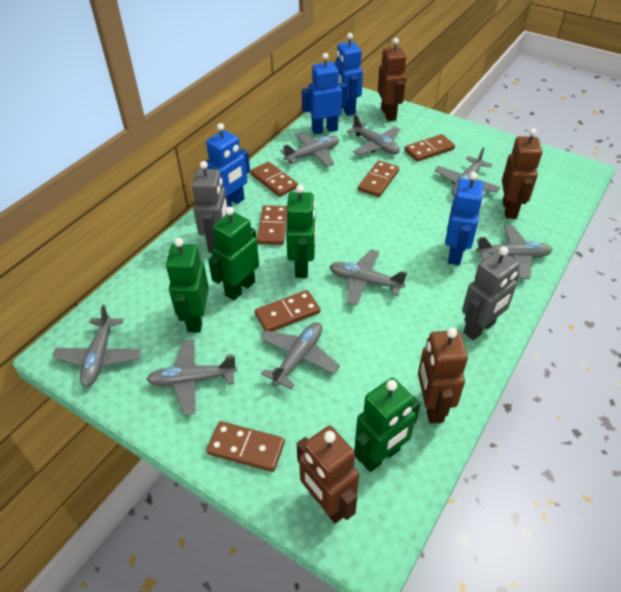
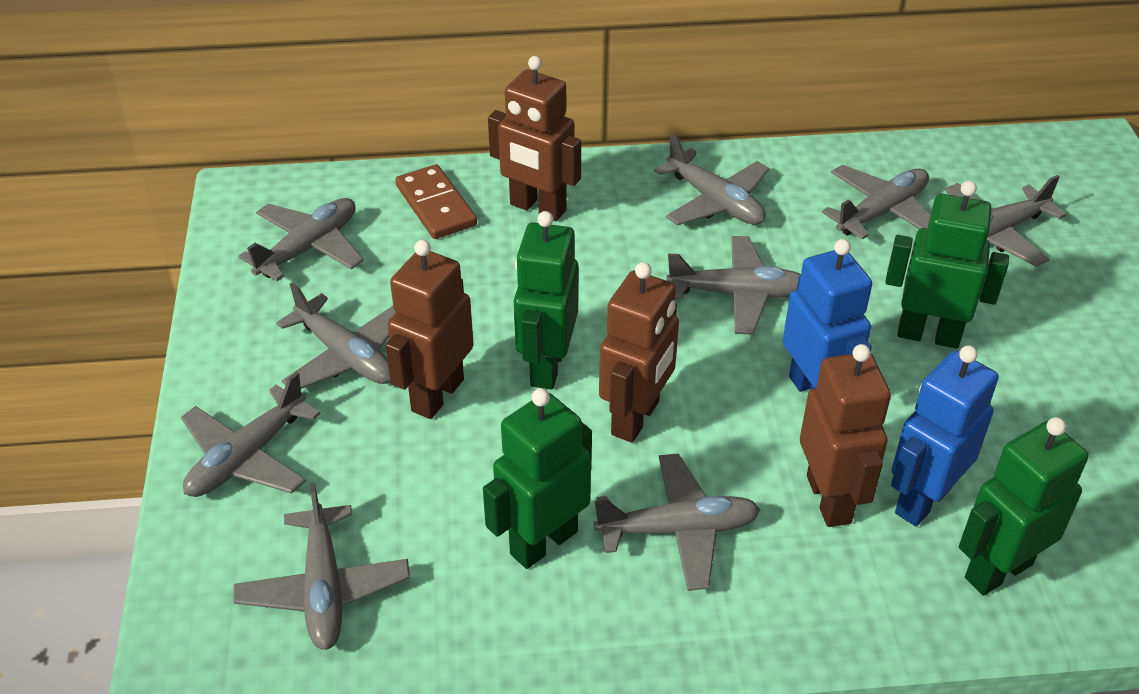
blue robot: [206,123,250,207] [302,53,347,135] [335,33,363,116] [445,172,484,265] = 4 -> [783,239,872,392] [891,346,999,526] = 2
brown domino: [206,421,285,472] [250,161,298,197] [255,290,320,331] [257,205,287,245] [358,161,399,197] [404,134,455,162] = 6 -> [395,164,477,239] = 1
grey plane: [52,305,141,387] [146,339,237,415] [260,322,340,390] [280,132,339,167] [329,249,407,306] [347,114,401,155] [435,147,501,196] [476,225,552,279] = 8 -> [181,372,321,497] [234,482,410,650] [239,198,364,281] [276,282,396,389] [594,453,760,591] [654,134,769,226] [666,236,801,335] [822,165,930,240] [945,175,1066,266] = 9
grey robot: [192,161,228,253] [462,246,520,340] = 2 -> none = 0

